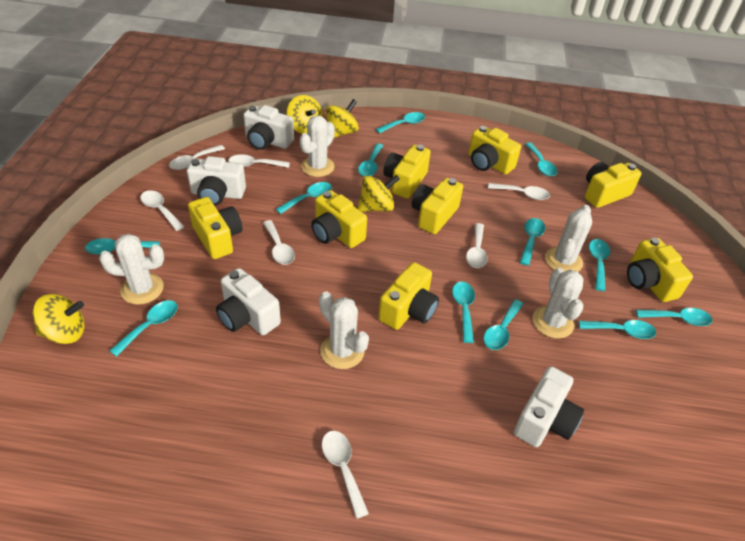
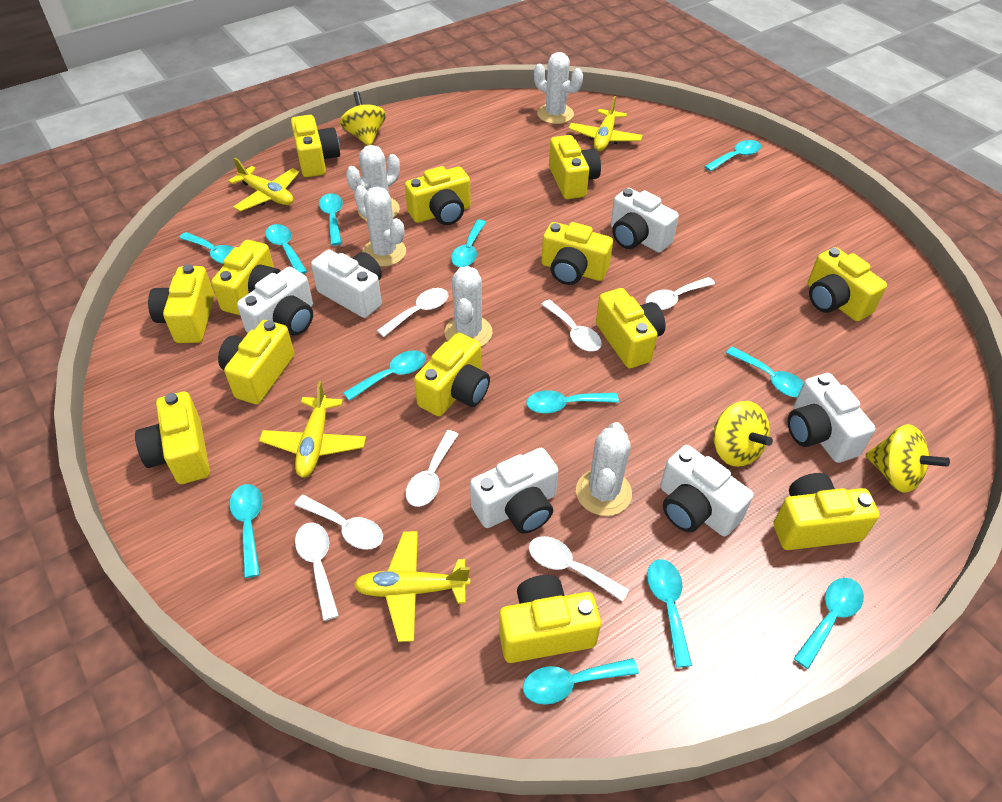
white camera: [187,156,246,206] [216,268,281,335] [243,105,294,150] [514,366,584,447] = 4 -> [237,267,313,335] [311,249,382,318] [470,448,559,534] [611,188,679,252] [660,445,753,536] [788,373,876,463] = 6
yellow camera: [188,197,243,259] [311,190,367,248] [378,262,439,330] [384,145,431,198] [412,178,463,234] [468,126,521,174] [585,162,642,208] [627,238,693,302] = 8 -> [135,391,210,484] [148,264,214,343] [211,240,281,315] [218,320,294,404] [291,115,340,177] [405,166,471,225] [414,333,490,416] [499,575,601,663] [542,222,613,285] [549,135,601,199] [596,288,666,368] [773,473,880,550] [808,247,887,321] = 13
yellow plane: none = 0 -> [228,158,299,211] [259,381,366,477] [354,531,470,642] [568,96,643,151] = 4
yellow spinning top: [32,294,85,344] [287,95,323,134] [326,99,359,138] [358,175,400,212] = 4 -> [340,91,386,146] [713,401,773,467] [866,424,950,493] = 3

